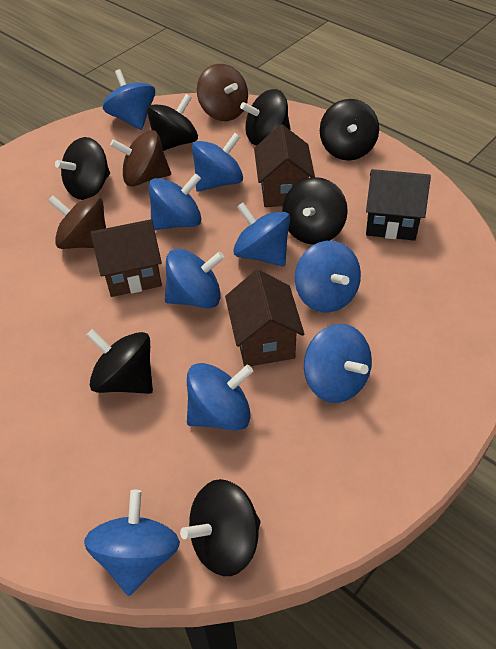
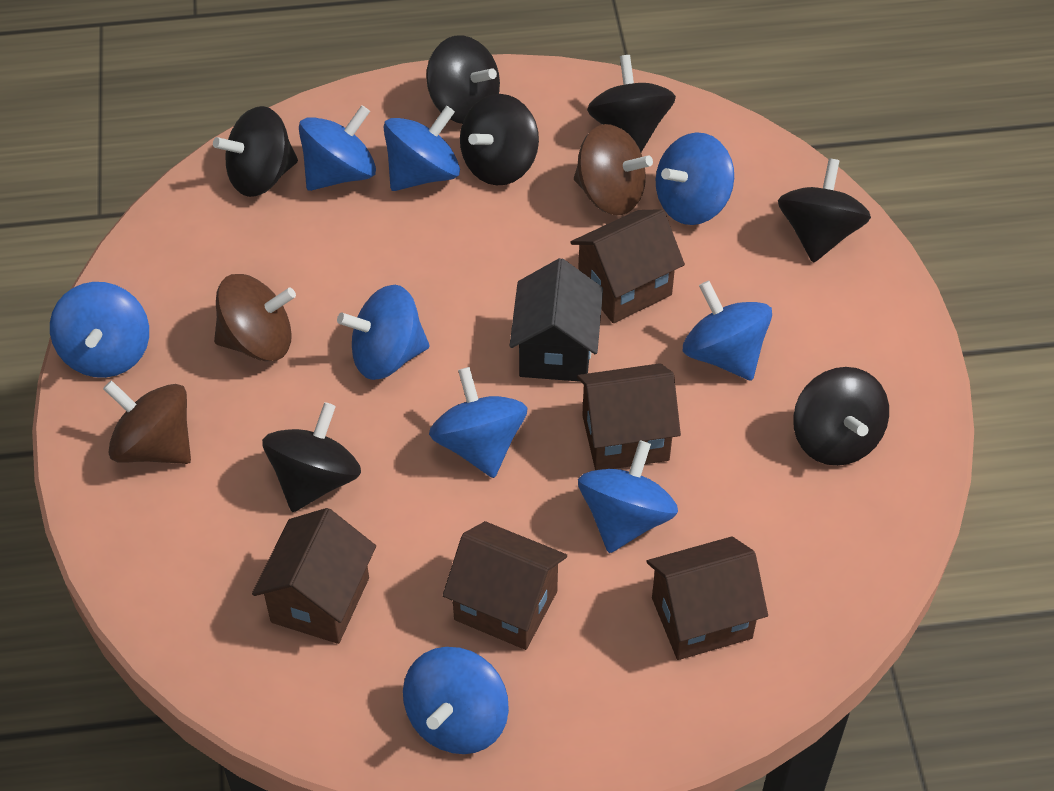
brown house: [90,219,162,297] [225,269,304,367] [254,124,315,207] = 3 -> [252,508,376,644] [442,521,567,650] [570,209,685,323] [577,363,681,470] [647,536,768,660] = 5

